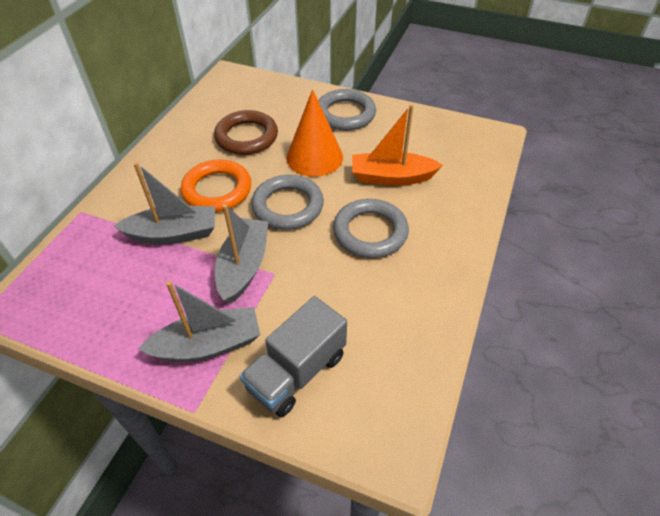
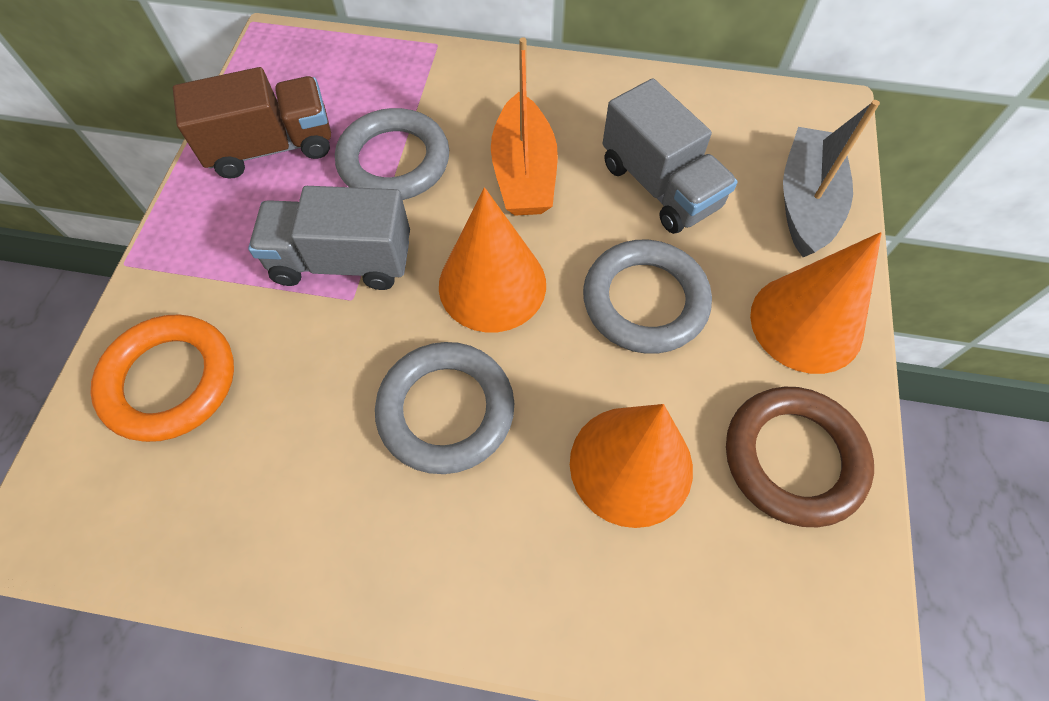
brown truck: none = 0 -> [173,67,331,179] = 1
grey boat: [114,162,215,244] [138,281,260,362] [215,204,268,304] = 3 -> [783,100,880,257] = 1
grey truck: [239,296,347,417] = 1 -> [248,186,410,290] [602,78,738,234] = 2
orange cone: [286,89,343,177] = 1 -> [439,187,546,332] [570,404,693,528] [750,232,882,374] = 3

